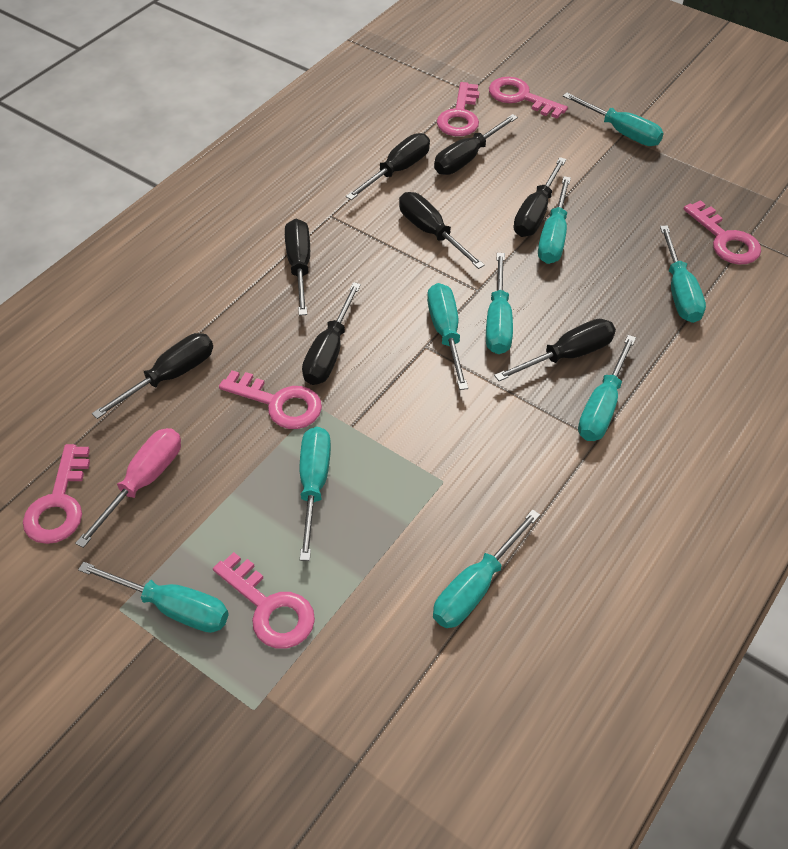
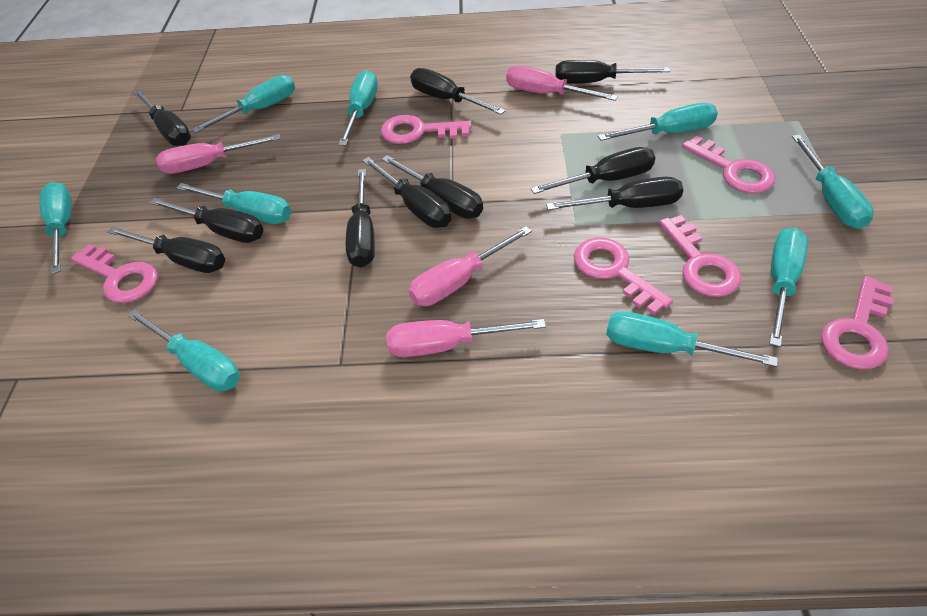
black screwdriver: [92,333,213,419] [285,219,310,316] [302,282,361,385] [346,133,430,200] [399,192,485,269] [434,114,518,175] [494,319,616,381] [513,157,566,237] = 8 -> [107,226,225,273] [133,89,191,146] [149,198,264,243] [346,169,375,268] [362,157,452,228] [382,155,483,218] [410,68,506,115] [531,147,655,194] [546,177,683,210] [555,60,670,84] = 10
pink screwdriver: [75,428,181,548] = 1 -> [156,134,281,174] [386,319,546,357] [408,226,532,306] [506,66,618,101] = 4

